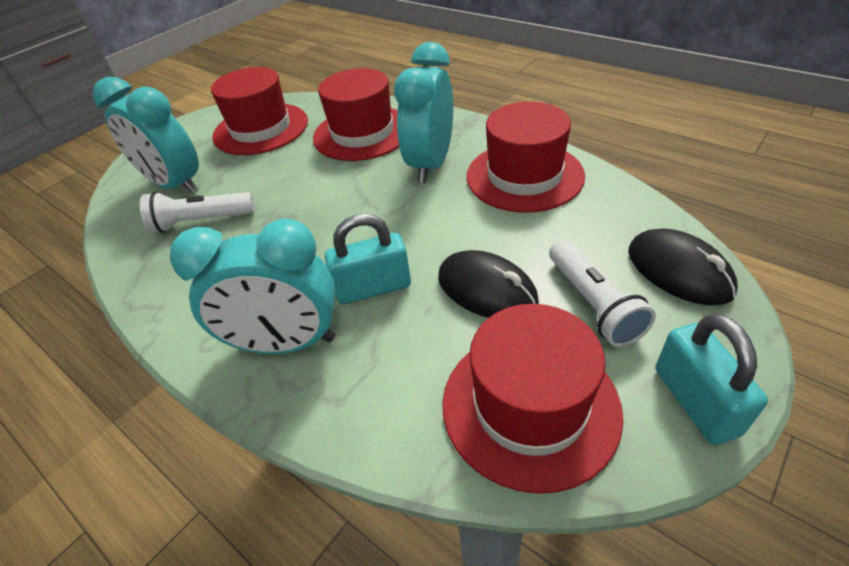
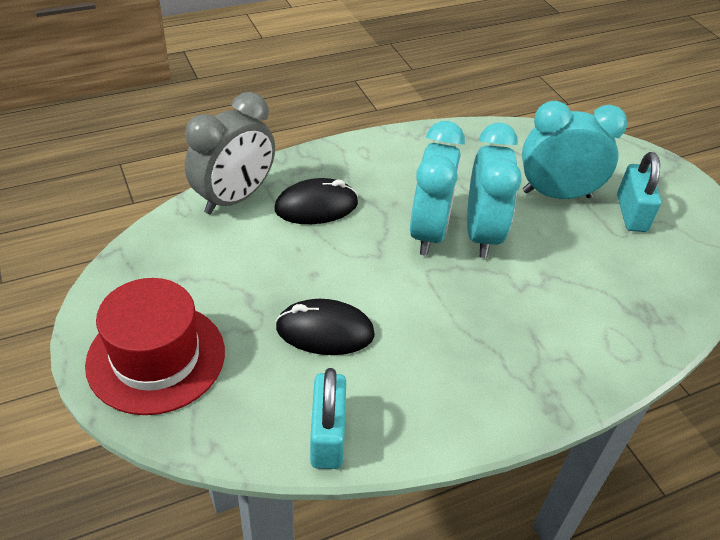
grey clock: none = 0 -> [185,92,275,214] = 1
red hat: [211,67,308,155] [313,68,399,161] [442,304,623,494] [467,102,585,212] = 4 -> [85,278,225,415] = 1
white flashlight: [140,191,255,233] [549,240,656,347] = 2 -> none = 0

